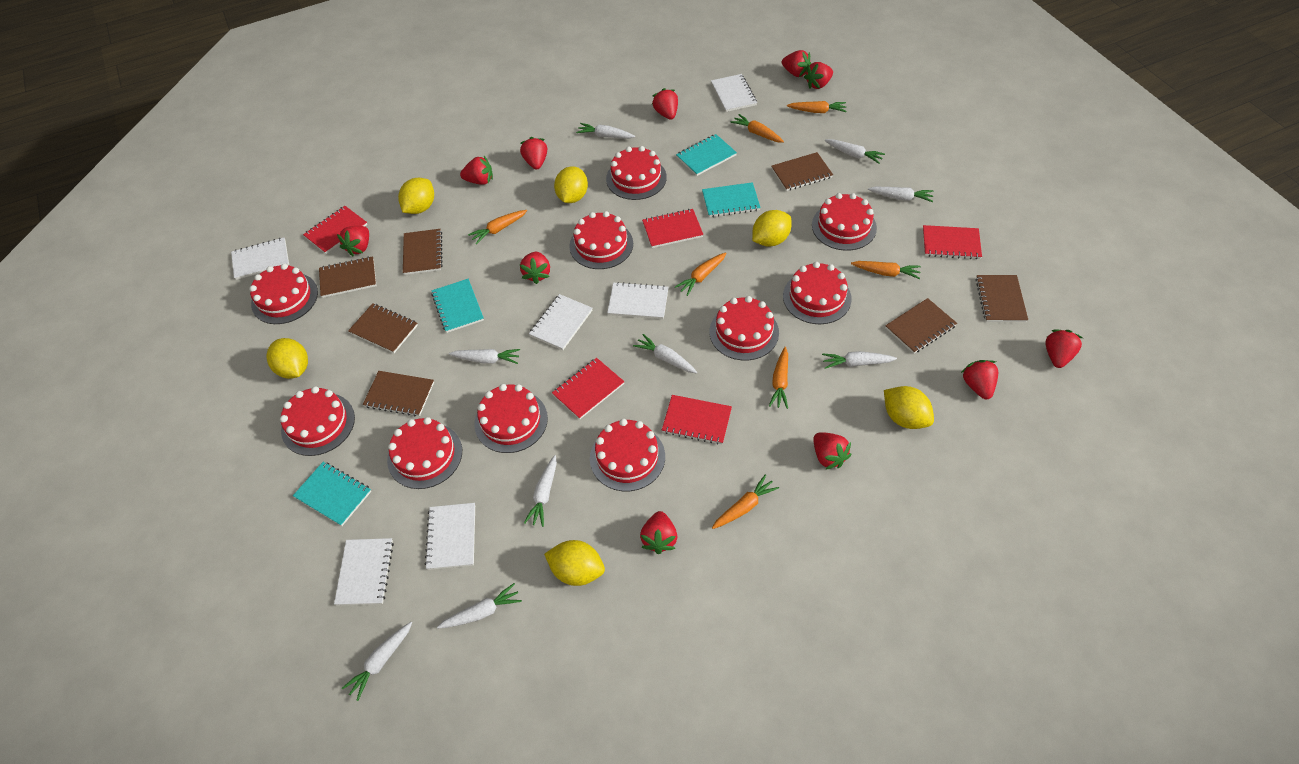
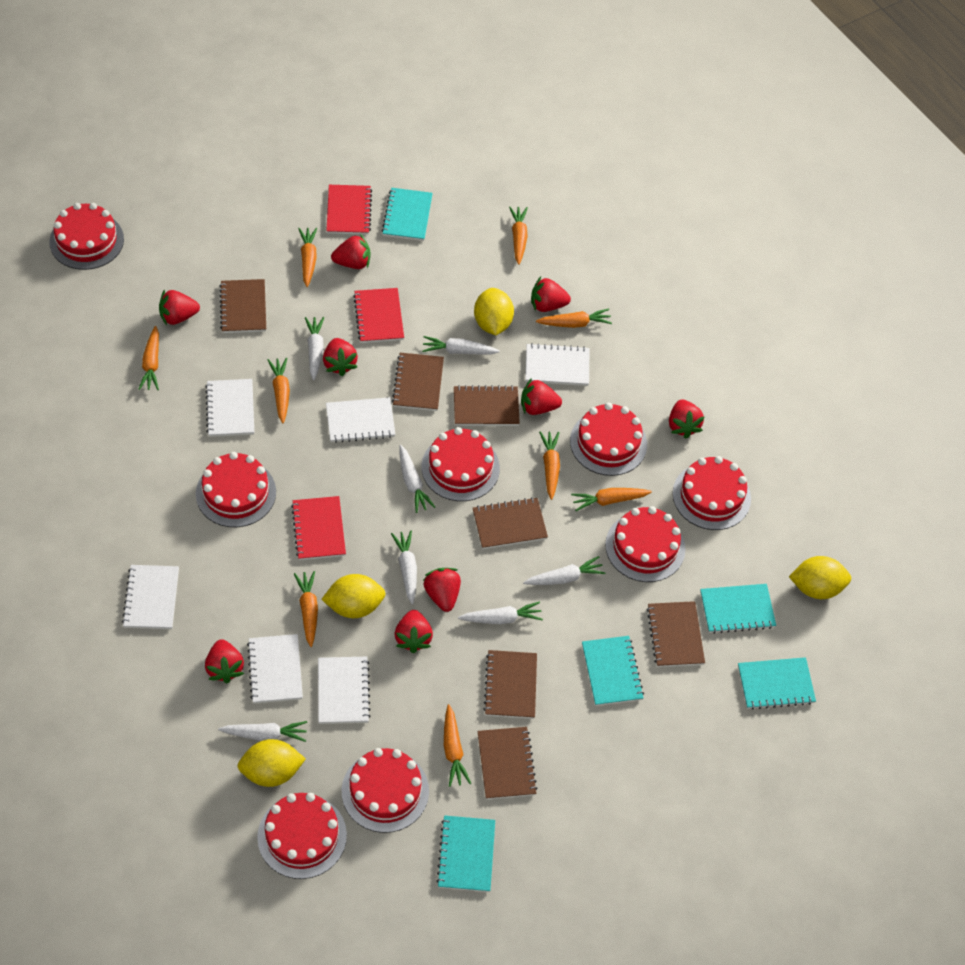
orange carrot: [468,210,527,244] [675,252,726,296] [712,474,779,529] [730,114,784,143] [769,347,788,409] [787,101,847,113] [851,261,921,279] = 7 -> [139,326,159,390] [268,358,290,423] [294,571,318,647] [298,228,317,287] [444,704,471,787] [509,207,528,265] [536,308,612,328] [539,431,560,500] [571,488,652,511] = 9
red cake: [249,264,318,324] [280,386,355,456] [387,417,462,489] [474,384,548,453] [569,211,633,269] [590,419,665,491] [606,146,667,200] [709,296,779,361] [783,262,851,324] [812,193,877,251] = 10 -> [49,203,124,270] [196,452,276,527] [257,793,347,879] [342,748,429,833] [421,427,500,501] [570,403,647,476] [605,506,685,582] [673,456,751,530] = 8
red notebook: [303,206,368,254] [552,358,624,419] [642,209,703,248] [662,395,732,445] [923,225,982,260] = 5 -> [291,496,346,560] [326,185,372,235] [353,288,404,343] = 3
red strawberry: [337,226,369,256] [460,156,493,185] [520,137,547,170] [520,252,550,284] [640,511,677,554] [652,88,678,120] [782,50,811,77] [804,62,833,89] [813,432,851,470] [961,360,998,399] [1045,329,1083,368] = 11 -> [159,289,200,325] [205,639,244,683] [323,338,358,376] [331,234,370,269] [395,610,433,653] [423,568,461,612] [521,378,562,415] [531,277,571,312] [669,399,704,439] = 9
turquoise notebook: [293,462,371,526] [431,279,484,333] [676,134,737,176] [702,182,761,217] = 4 -> [382,188,433,241] [436,815,495,892] [582,636,644,706] [700,584,776,634] [738,657,816,710] = 5
white carrot: [342,622,412,701] [437,583,522,629] [449,349,520,364] [524,455,557,527] [576,123,635,139] [633,334,697,373] [822,351,897,369] [825,139,885,164] [868,187,933,202] = 9 -> [218,721,307,742] [305,317,324,380] [391,531,417,604] [399,445,435,513] [422,336,500,355] [458,601,543,624] [523,556,605,585] = 7
yellow lemon: [267,338,308,379] [398,178,434,214] [544,540,605,586] [554,166,588,203] [752,210,792,247] [884,386,934,429] = 6 -> [237,739,306,787] [321,574,386,618] [474,288,514,335] [789,556,851,599] = 4

